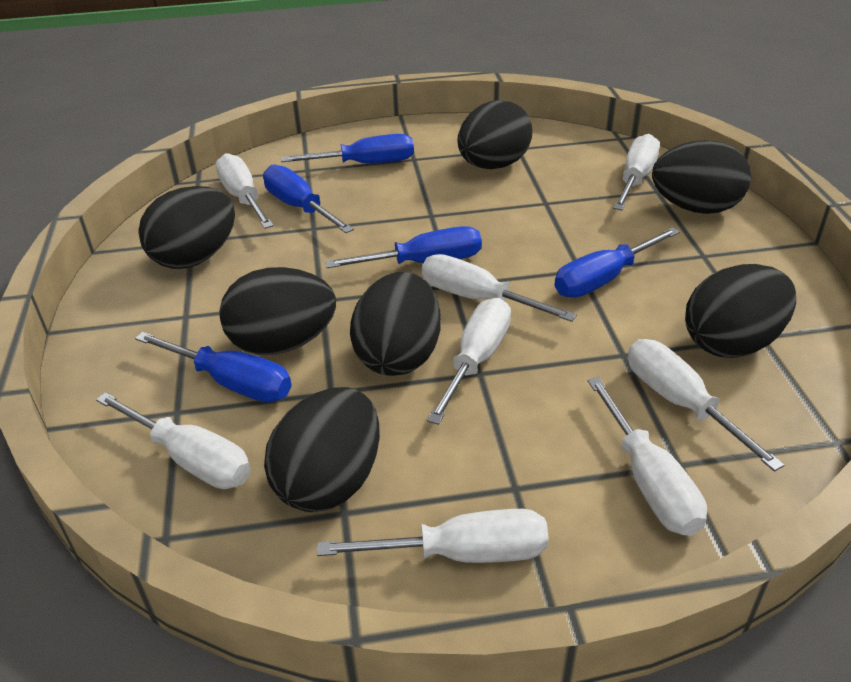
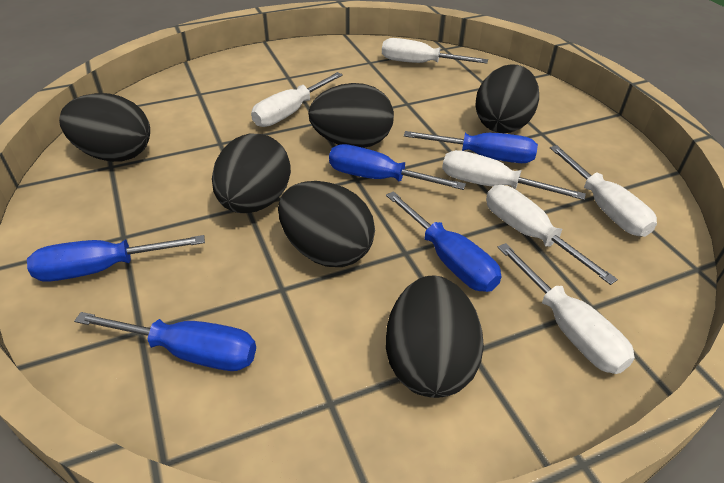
black egg: [139,186,235,269] [219,267,336,355] [264,387,380,512] [350,272,441,376] [457,100,533,169] [652,140,751,214] [685,264,796,358] = 7 -> [59,93,150,162] [212,133,291,213] [278,181,375,267] [308,83,394,148] [386,276,484,398] [475,64,539,133] = 6
white screwdriver: [96,392,251,489] [215,153,274,229] [317,509,549,563] [422,254,577,322] [427,298,511,425] [588,377,707,536] [613,134,660,211] [628,339,784,472] = 8 -> [251,72,343,127] [382,38,488,63] [442,150,586,200] [486,185,618,285] [498,243,635,374] [550,145,657,237] = 6

